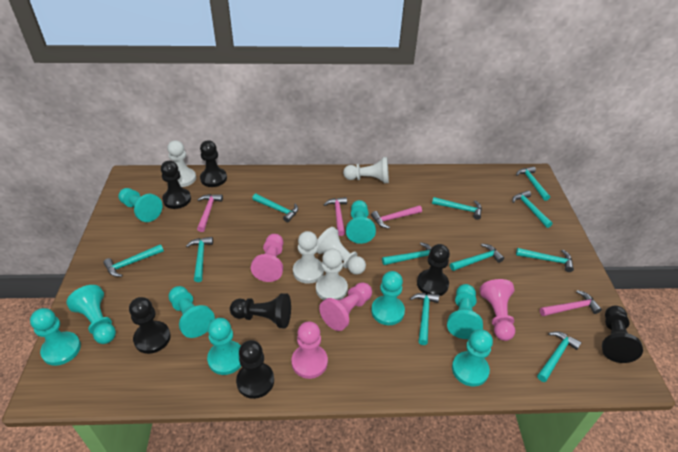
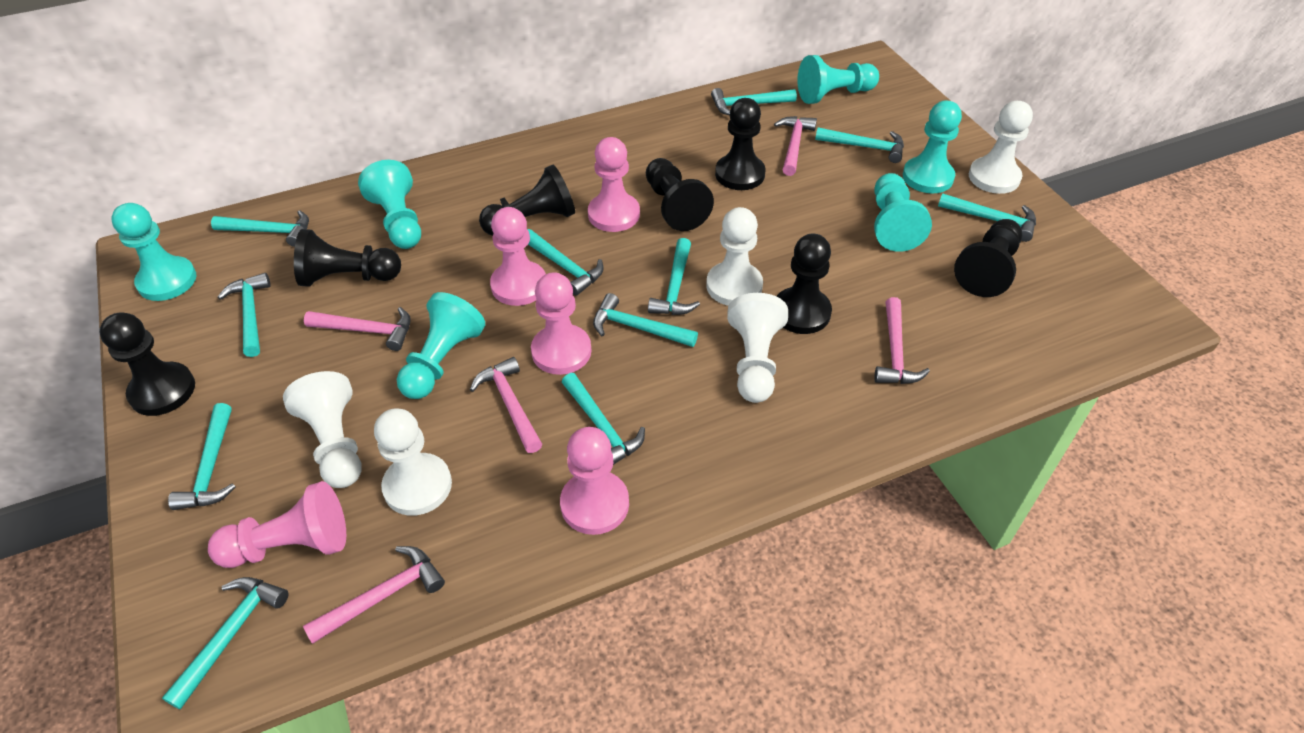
pink hammer: [197,194,223,232] [324,197,347,236] [371,205,422,229] [540,290,602,316] = 4 -> [303,546,445,644] [304,307,411,351] [470,357,542,453] [774,116,817,176] [874,297,930,384] = 5
pink pawn: [251,234,283,282] [291,321,328,379] [319,282,372,331] [480,279,515,341] = 4 -> [208,481,346,568] [490,207,546,306] [531,272,592,375] [560,427,629,535] [588,137,640,232] = 5
turquoise pawn: [30,308,81,366] [66,285,116,344] [118,188,162,222] [168,286,215,338] [207,318,241,375] [346,200,376,244] [371,271,405,325] [447,284,483,339] [452,329,493,387] = 9 -> [111,203,196,301] [358,160,421,249] [397,292,485,399] [797,55,879,104] [874,173,932,252] [903,101,962,193] = 6

